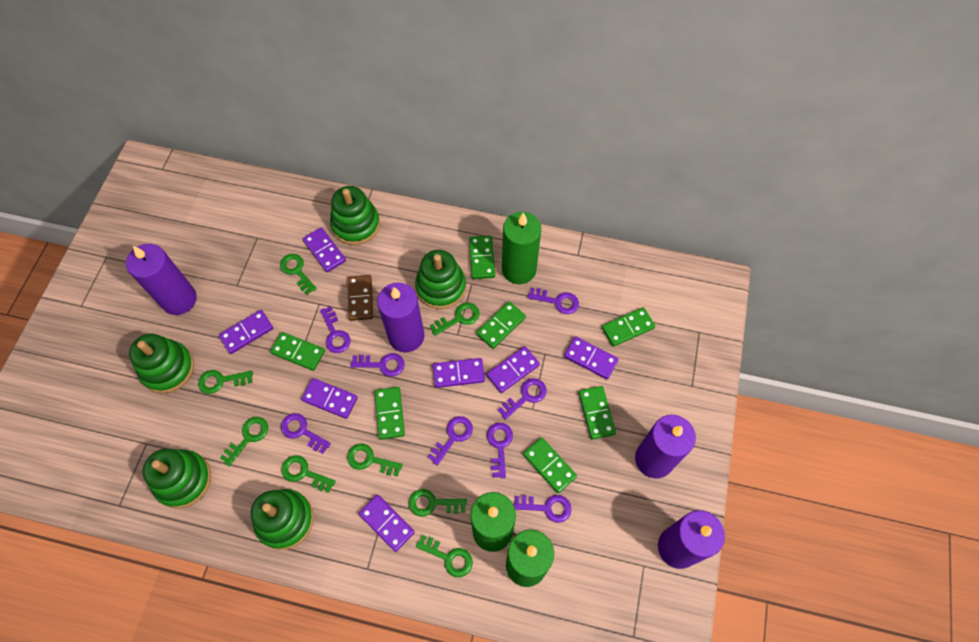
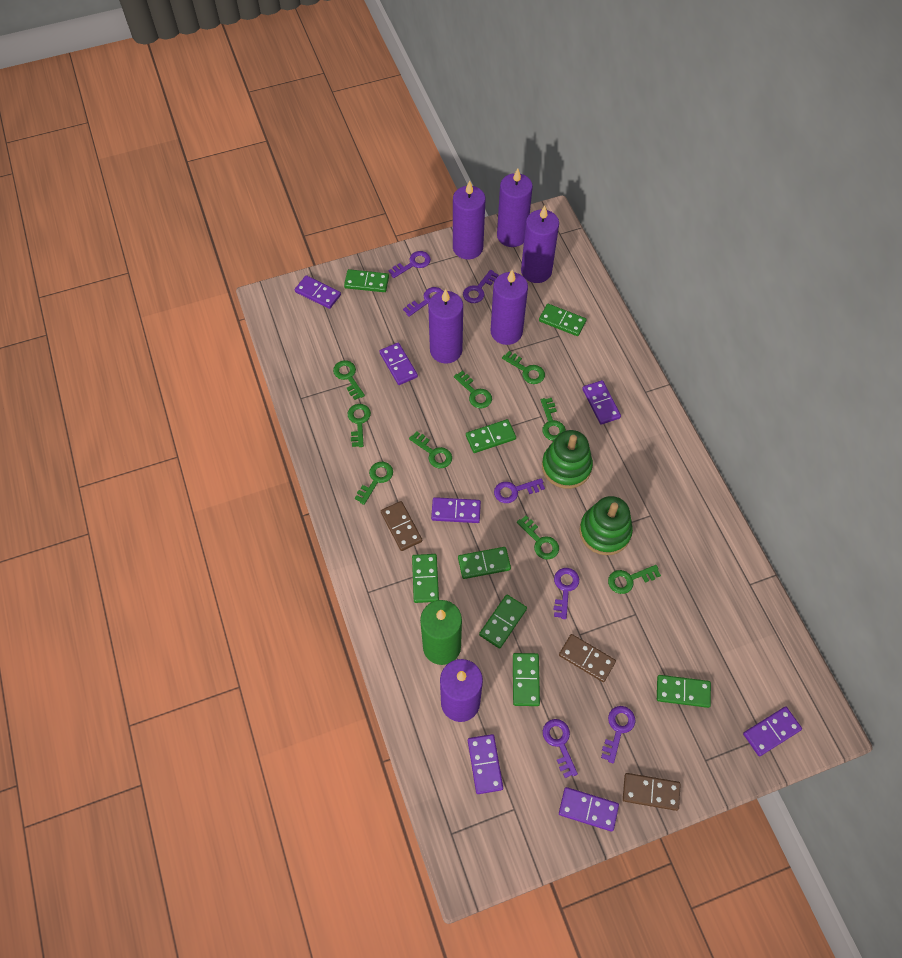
brown domino: [348,275,373,321] = 1 -> [381,501,422,551] [559,634,616,682] [623,773,681,811] = 3
green candle: [470,492,516,552] [502,212,541,284] [506,530,554,587] = 3 -> [420,600,462,665] = 1
green domino: [270,332,325,371] [375,387,405,440] [469,235,495,279] [476,301,526,349] [523,437,577,493] [579,386,616,439] [602,307,655,347] = 7 -> [344,269,389,292] [412,554,439,603] [458,547,511,579] [466,419,516,453] [479,595,527,649] [513,653,540,706] [539,304,587,336] [657,675,711,708] = 8
green key: [198,370,253,394] [220,417,268,466] [280,254,317,295] [281,455,336,493] [347,443,403,477] [409,489,467,517] [416,535,473,577] [430,303,480,336] = 8 -> [333,360,365,400] [348,404,371,447] [355,462,393,505] [409,432,452,468] [454,371,492,408] [502,351,545,384] [517,516,559,560] [541,398,566,441] [608,565,661,594] = 9
green stacking toy: [129,334,194,393] [143,449,211,508] [251,489,314,550] [330,186,380,245] [415,250,466,309] = 5 -> [542,430,593,489] [579,496,633,555] = 2
purple candle: [126,244,197,315] [377,283,425,353] [635,415,696,479] [658,510,725,569] = 4 -> [428,289,463,363] [440,659,483,722] [453,181,486,259] [491,270,528,345] [497,168,533,247] [521,205,559,283] = 6
purple key: [281,413,331,454] [320,306,351,353] [350,353,405,377] [428,416,473,466] [487,423,513,478] [498,378,547,420] [513,495,572,523] [527,288,579,314] = 8 -> [388,251,431,278] [403,287,443,317] [463,270,498,303] [494,478,545,503] [543,719,578,778] [554,568,579,619] [601,706,636,764] = 7

